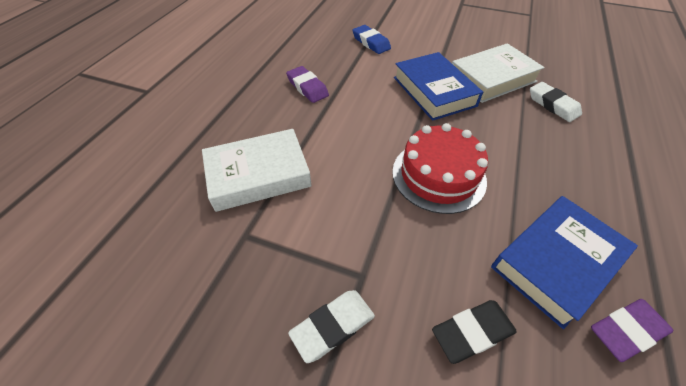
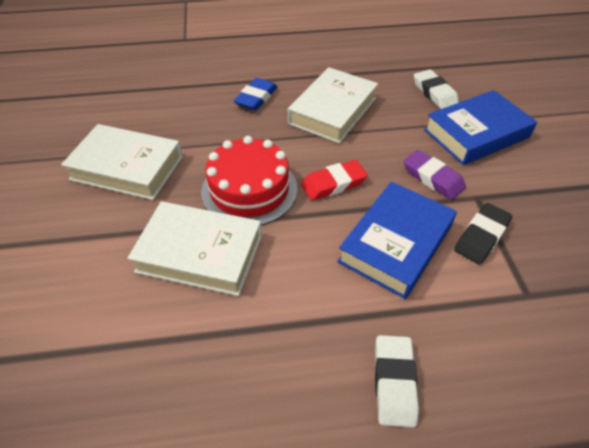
purple eraser: [286,66,329,103] [591,299,673,362] = 2 -> [403,150,466,200] = 1
red eraser: none = 0 -> [301,160,368,201] = 1
white book: [202,129,312,212] [452,43,545,103] = 2 -> [61,124,183,200] [127,201,262,296] [288,67,378,143] = 3

